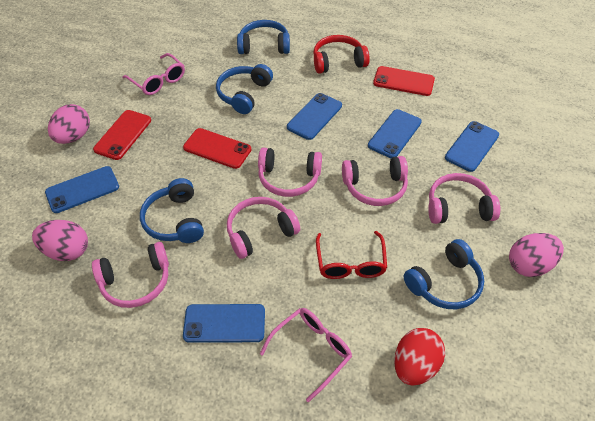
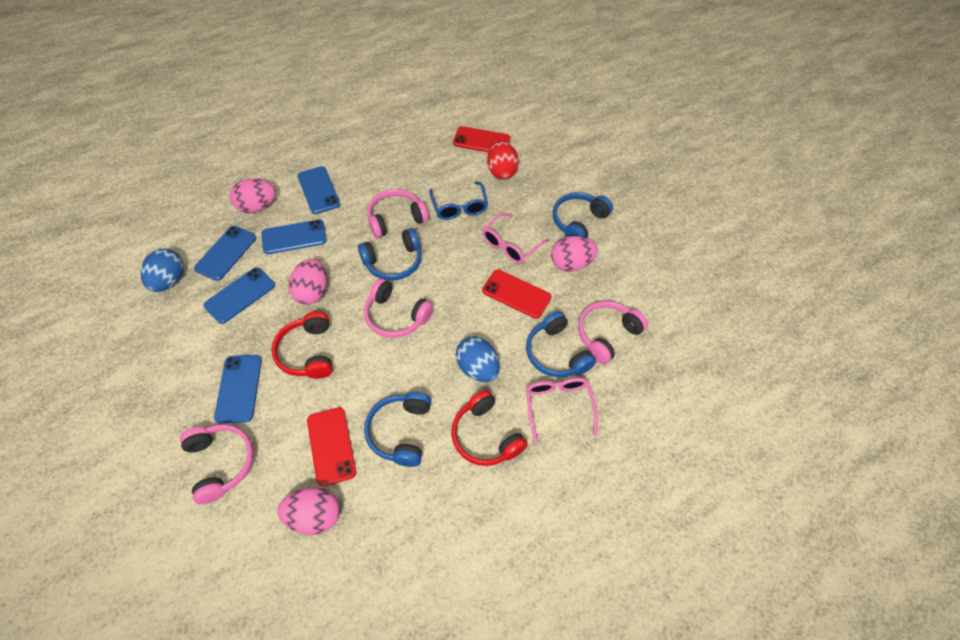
blue egg: none = 0 -> [140,249,184,292] [455,337,500,382] = 2
blue glasses: none = 0 -> [429,181,488,220] = 1
pink egg: [32,220,88,261] [48,104,90,144] [509,233,564,277] = 3 -> [230,179,276,213] [277,487,340,535] [289,259,327,305] [551,236,598,271] = 4
pink headphones: [92,242,169,308] [227,197,300,259] [258,147,322,197] [342,156,408,206] [428,173,500,224] = 5 -> [180,424,254,504] [364,278,434,338] [367,189,428,238] [578,301,648,364] = 4
red glasses: [316,231,387,279] = 1 -> none = 0
red headphones: [313,35,370,74] = 1 -> [271,311,332,379] [451,390,528,466] = 2

